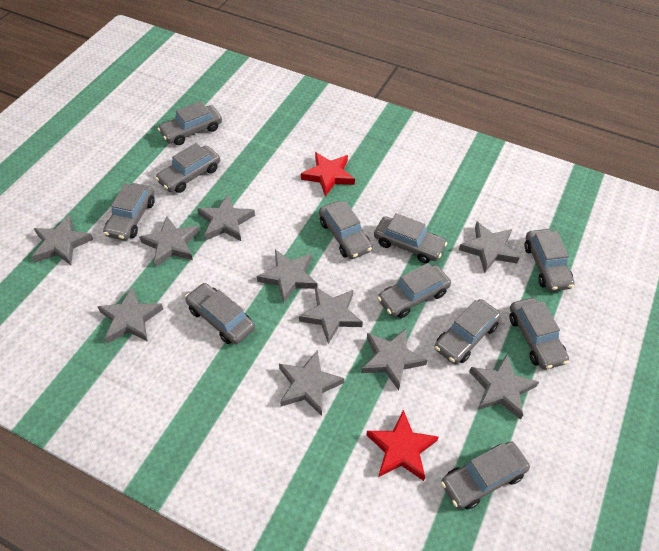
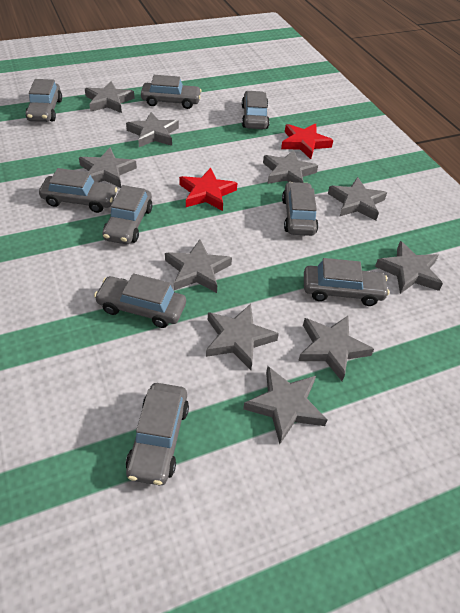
grey car: [103,183,155,241] [155,143,220,193] [158,101,222,145] [185,283,255,344] [319,201,372,259] [374,213,447,263] [377,263,451,318] [434,299,501,364] [441,441,530,509] [509,298,569,370] [525,229,575,291] = 11 -> [25,79,62,122] [39,168,118,213] [94,273,186,328] [102,185,152,244] [126,383,189,485] [141,75,202,109] [242,91,270,129] [282,182,318,236] [304,258,389,306] = 9

